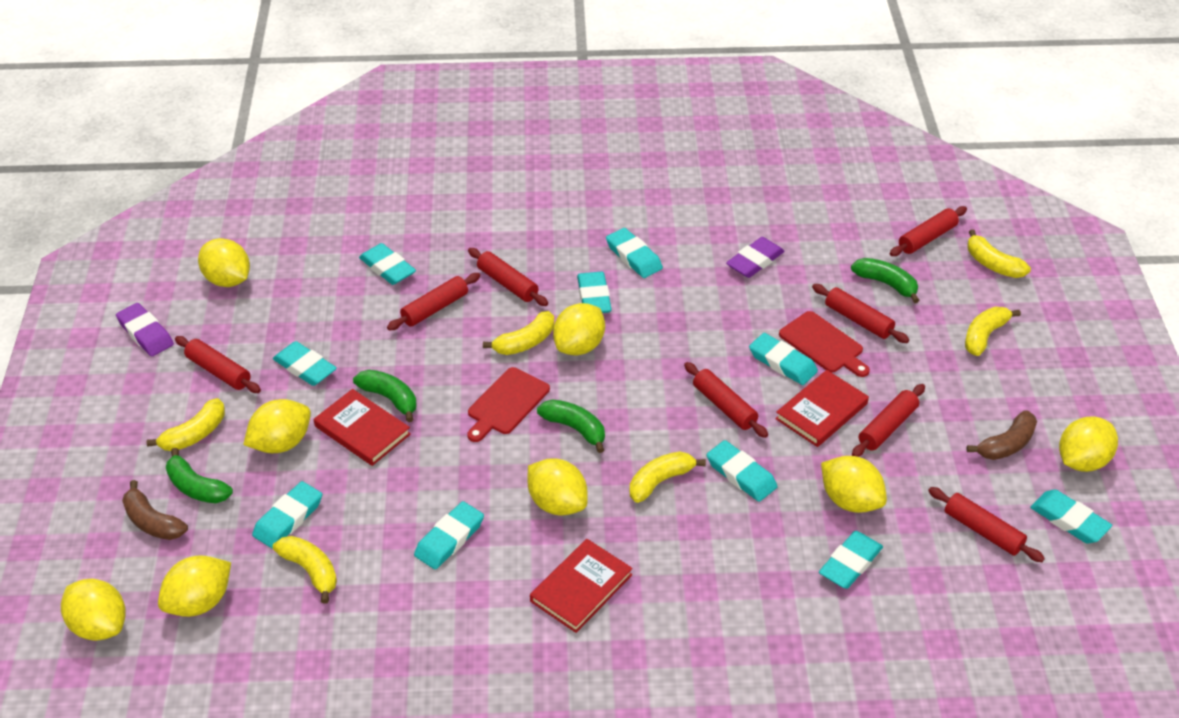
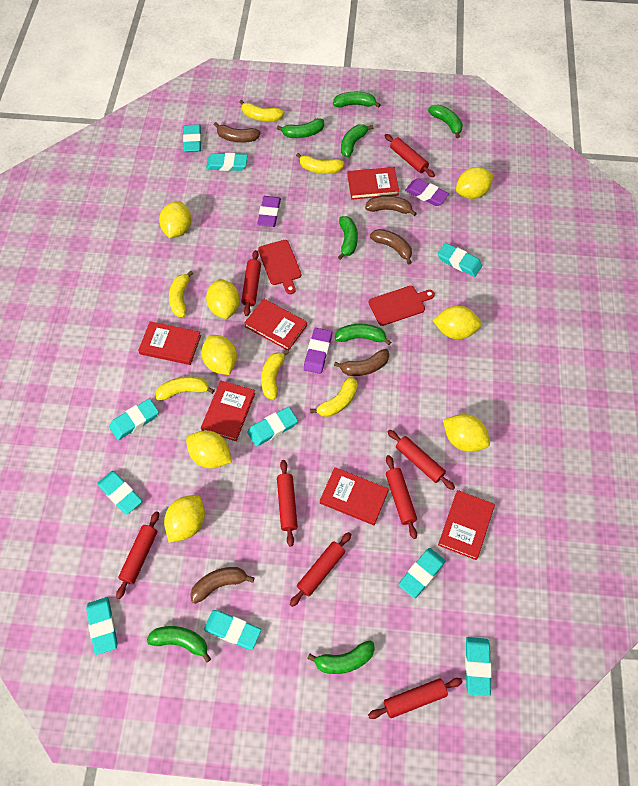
brown banana: [122,480,188,540] [966,410,1037,460] = 2 -> [190,567,255,604] [214,122,261,143] [334,349,389,376] [365,196,417,216] [370,229,412,264] = 5
green banana: [166,448,233,503] [353,370,417,422] [537,399,605,453] [851,258,920,303] = 4 -> [146,626,211,663] [277,118,324,138] [307,640,375,674] [333,92,381,108] [335,324,391,345] [338,216,358,260] [341,124,373,157] [428,104,463,138] = 8
purple eraser: [116,303,174,356] [726,237,784,278] = 2 -> [257,196,281,227] [304,328,332,374] [405,179,449,206] = 3
red book: [314,389,411,466] [530,539,633,633] [775,370,869,447] = 3 -> [138,321,201,365] [201,381,255,441] [244,299,307,350] [320,467,389,525] [347,167,399,200] [438,490,495,560] = 6

